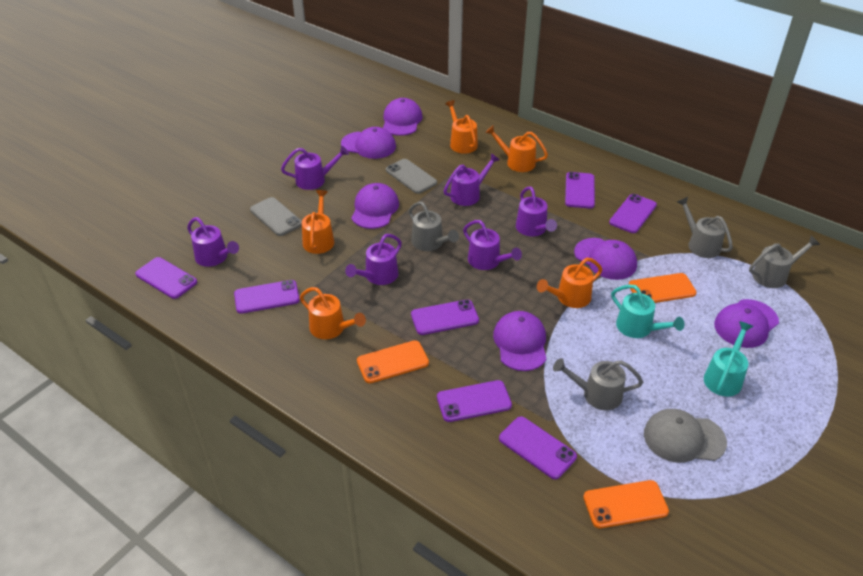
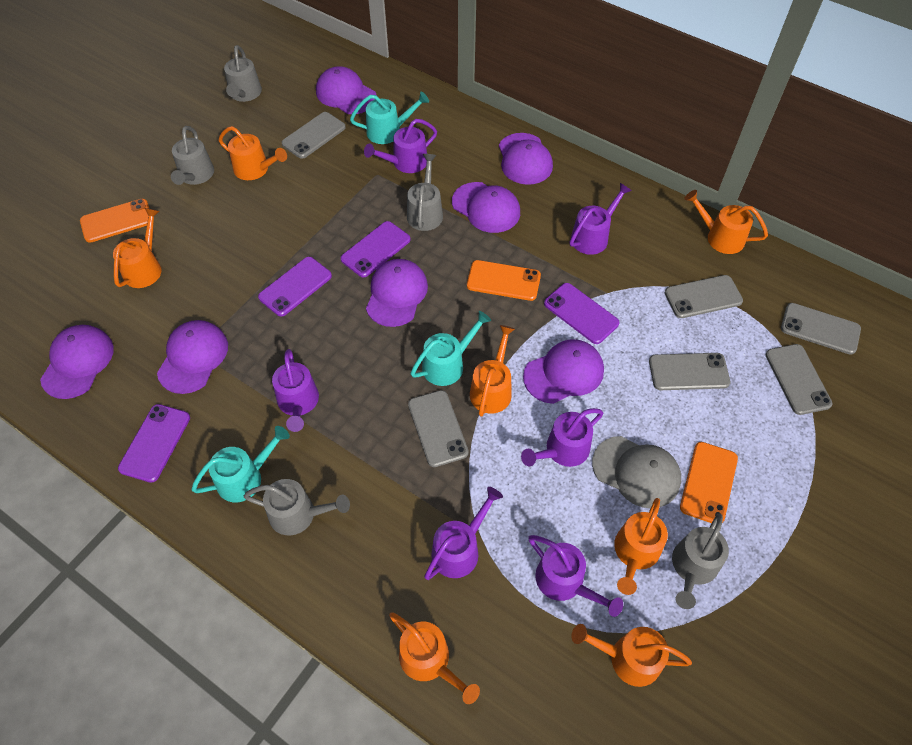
grey phone: [250,197,302,236] [386,159,437,194] = 2 -> [282,112,346,159] [408,390,469,467] [649,353,730,390] [665,275,743,318] [766,344,833,415] [781,303,861,355] = 6
grey watering can: [409,202,459,251] [553,358,643,410] [677,197,733,258] [749,236,820,288] = 4 -> [171,126,214,185] [224,45,262,102] [244,479,350,535] [407,154,443,231] [672,514,729,609] = 5
orange watering can: [300,287,366,339] [302,190,334,254] [445,100,478,154] [485,126,548,172] [537,258,602,308] = 5 -> [113,208,162,288] [219,126,287,180] [389,612,480,704] [470,325,515,417] [571,624,692,687] [614,498,668,595] [684,190,768,254] = 7
purple cap: [341,127,396,159] [352,183,399,229] [383,98,422,136] [493,311,546,371] [574,238,637,280] [714,299,779,348] = 6 -> [40,325,114,399] [157,320,228,394] [316,66,377,114] [366,259,428,327] [452,182,520,233] [499,133,553,185] [523,339,604,404] = 7
purple phone: [135,257,197,299] [234,280,300,314] [411,299,479,335] [437,380,512,422] [499,416,577,479] [565,172,595,209] [609,194,657,233] = 7 -> [118,404,190,483] [258,257,332,317] [341,221,411,277] [544,283,619,344] = 4
turquoise watering can: [611,284,684,338] [704,321,753,397] = 2 -> [191,426,290,502] [350,92,429,144] [410,311,491,386] = 3

